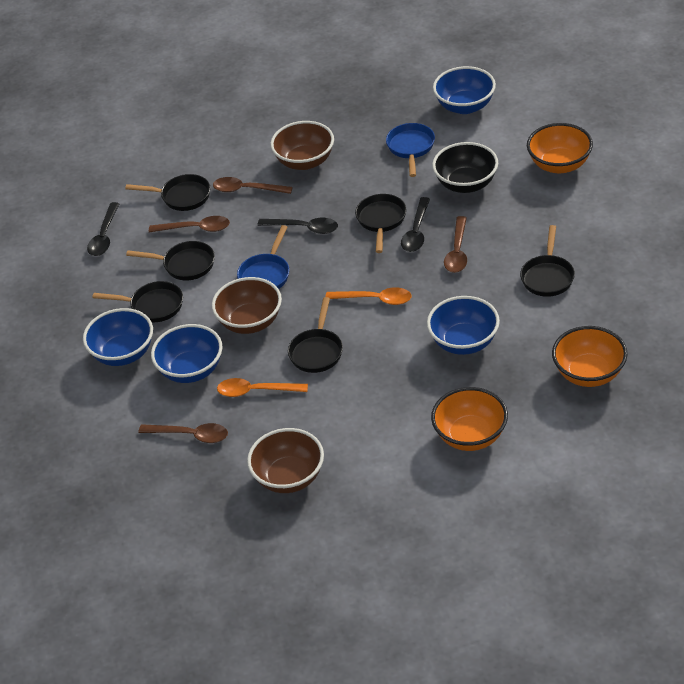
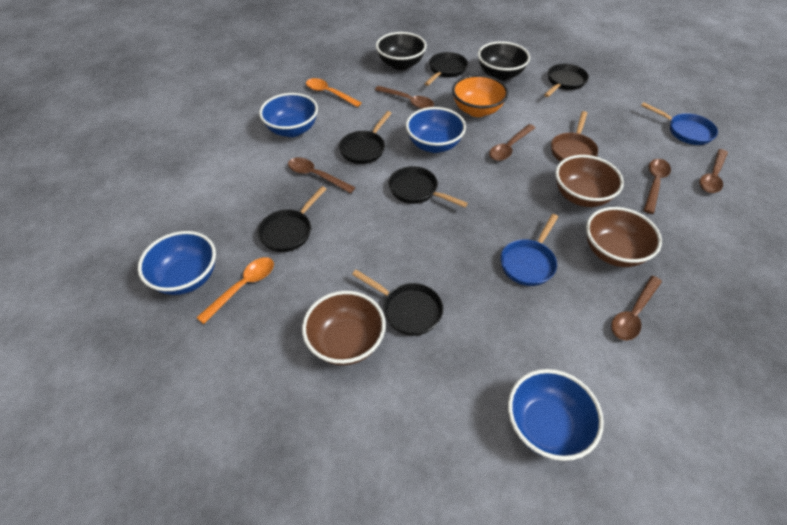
black bowl: [432,142,498,193] = 1 -> [376,32,427,70] [478,41,530,81] = 2
black spoon: [87,202,119,256] [257,218,338,234] [401,197,430,252] = 3 -> none = 0
brown pan: none = 0 -> [551,111,598,162] = 1
brown spoon: [138,423,228,443] [149,216,230,233] [213,177,293,194] [444,216,467,273] = 4 -> [288,157,356,193] [375,86,434,109] [489,124,535,161] [611,276,662,341] [644,159,671,214] [699,149,728,193] = 6
orange bowl: [431,387,508,451] [527,123,593,174] [552,326,627,387] = 3 -> [452,74,509,117] = 1

